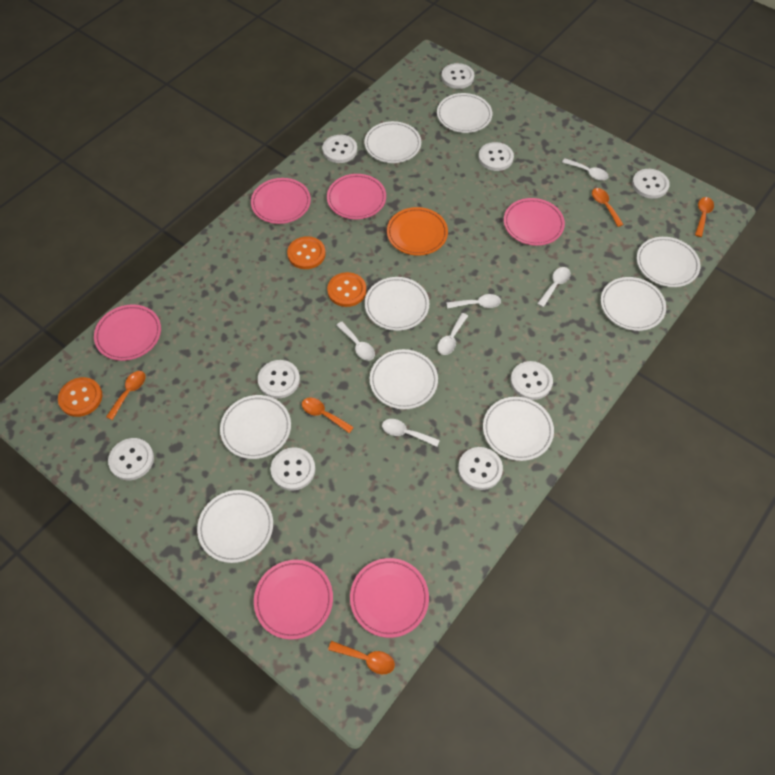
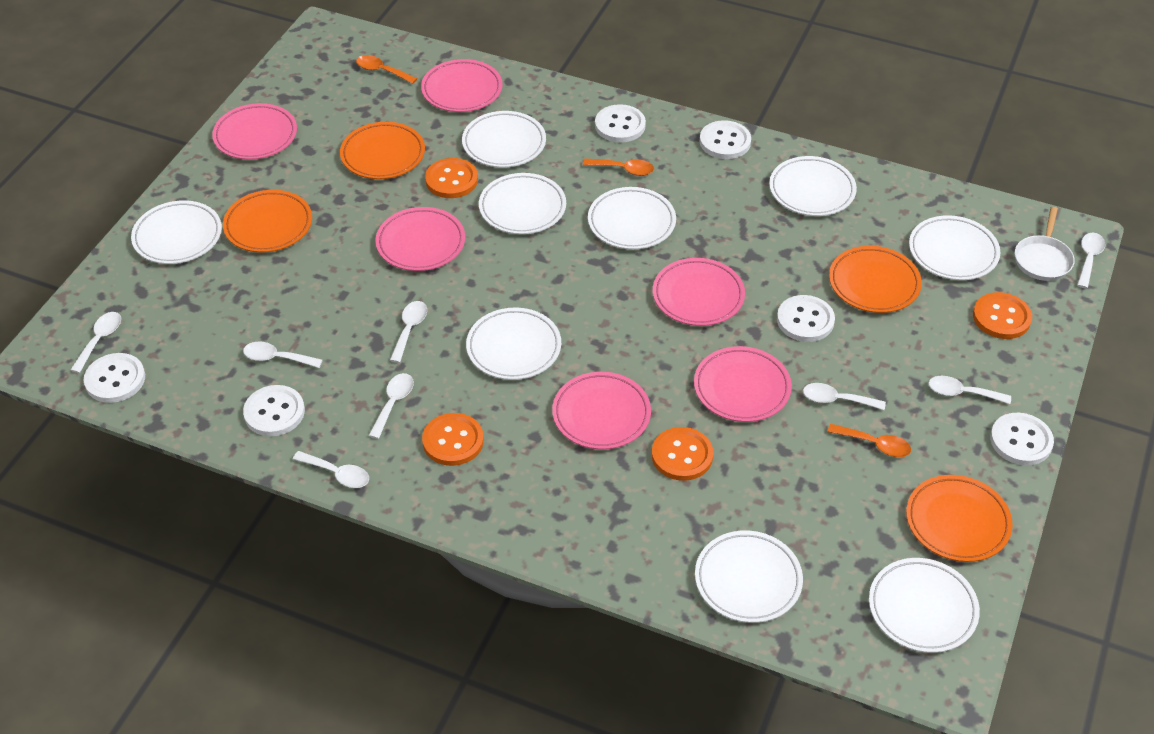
orange button: [58,377,102,417] [287,236,326,269] [327,272,366,307] = 3 -> [422,413,484,466] [425,158,478,198] [652,427,713,481] [973,292,1032,339] = 4
orange plate: [387,207,448,256] = 1 -> [223,190,312,252] [340,122,425,179] [829,246,922,313] [906,475,1013,562] = 4
orange spoon: [106,371,145,420] [302,397,354,433] [328,641,395,674] [592,188,624,227] [695,197,714,237] = 5 -> [356,55,417,84] [583,159,654,176] [827,424,911,457] = 3
white button: [108,438,154,480] [258,360,300,399] [270,447,315,491] [322,135,357,163] [441,63,474,89] [458,447,503,490] [478,142,514,171] [510,361,553,400] [632,169,670,199] = 9 -> [84,353,145,403] [243,385,305,436] [595,104,646,143] [699,120,751,159] [777,295,835,342] [990,413,1054,465] = 6
white pan: none = 0 -> [1015,207,1075,281] = 1
white spoon: [336,321,375,360] [382,419,440,447] [437,313,468,355] [446,294,501,309] [537,267,571,307] [562,158,609,181] = 6 -> [71,312,121,373] [243,341,323,368] [293,451,369,488] [368,373,414,439] [390,301,427,363] [803,383,886,410] [928,376,1011,404] [1077,233,1105,288] = 8

